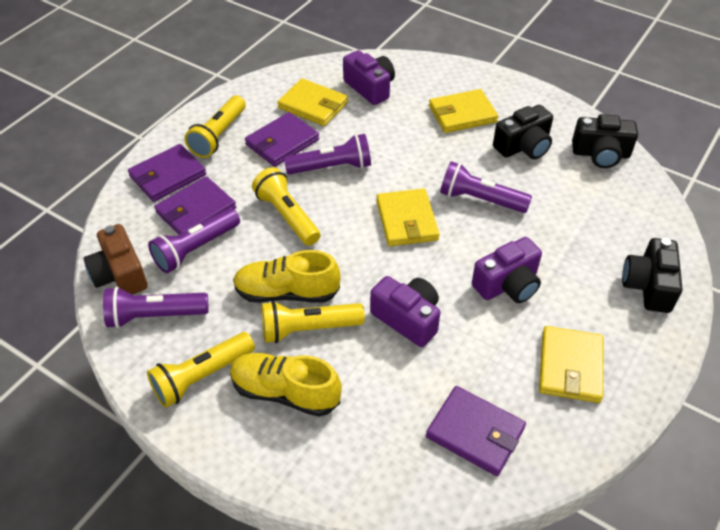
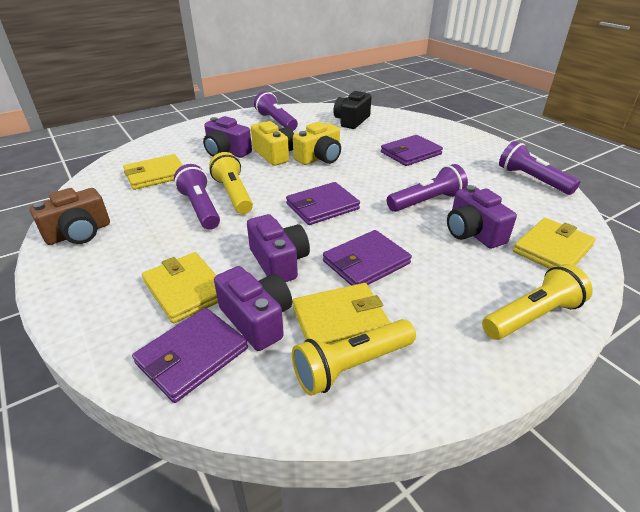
black camera: [493,105,553,159] [572,114,638,168] [622,238,682,313] = 3 -> [333,90,372,129] = 1
purple camera: [343,50,395,105] [370,276,440,347] [472,237,542,303] = 3 -> [203,116,252,158] [214,266,292,351] [247,214,310,282] [447,185,517,249] = 4
yellow camera: none = 0 -> [251,121,294,166] [293,122,341,165] = 2
yellow flashlight: [147,332,255,408] [184,95,246,158] [252,167,320,246] [262,301,365,343] = 4 -> [209,152,253,214] [292,319,416,396] [482,264,593,340] = 3
yellow shoe: [230,353,342,417] [233,250,341,303] = 2 -> none = 0

